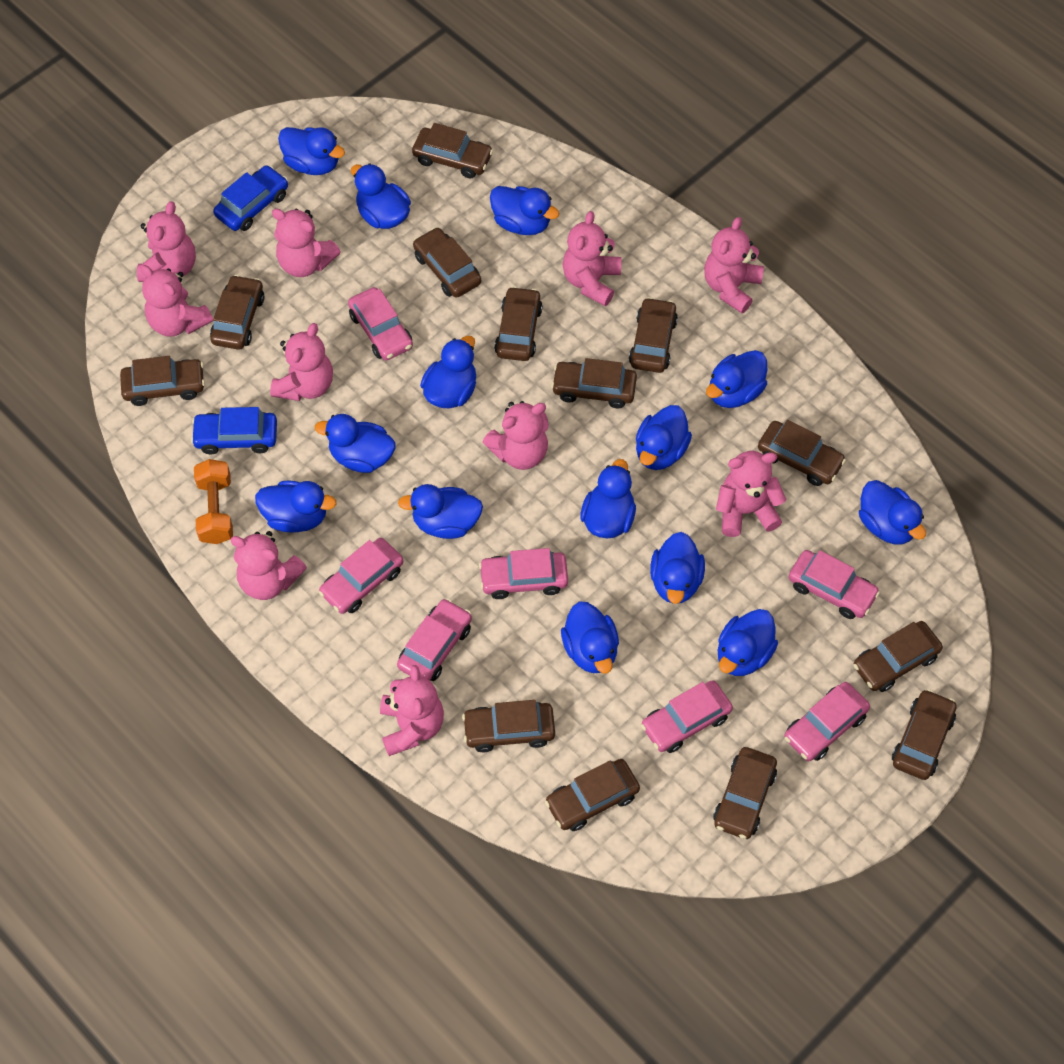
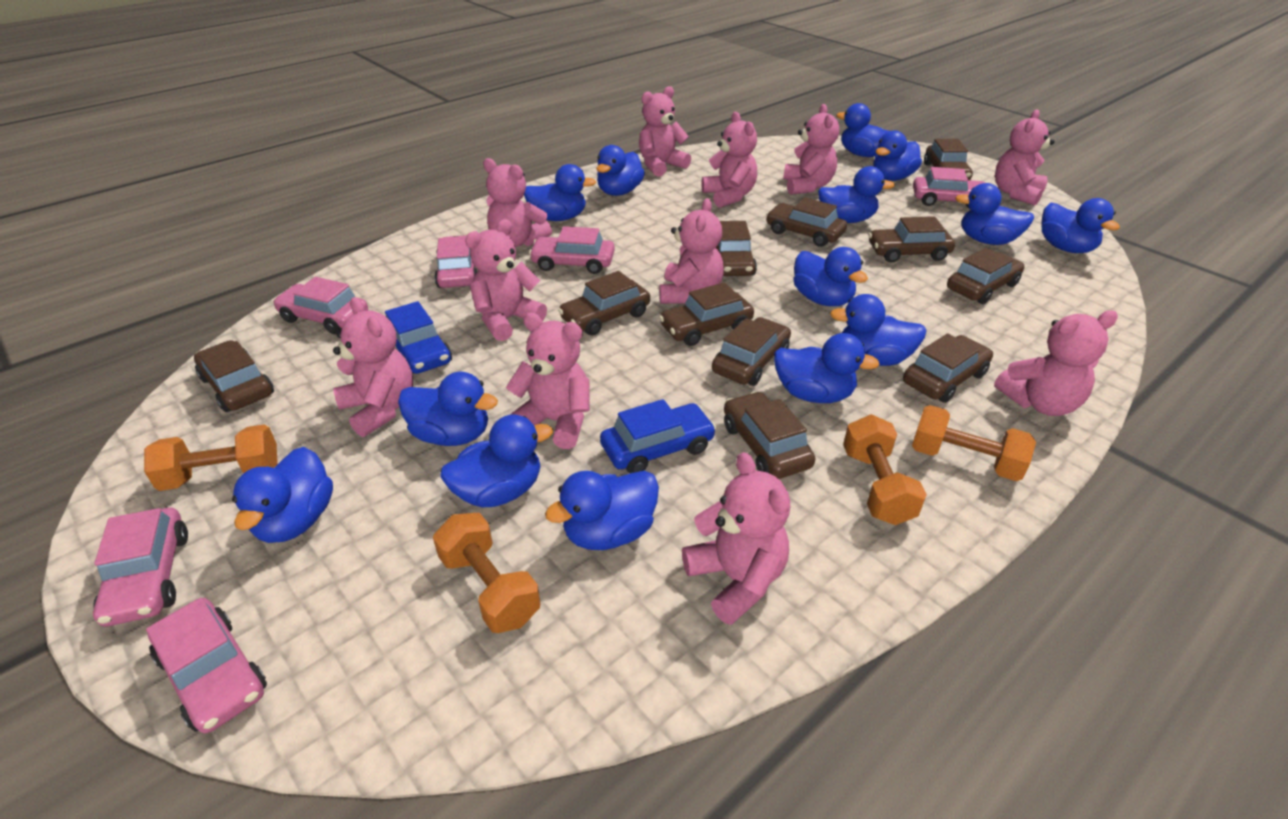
brown car: [120,356,205,406] [210,275,264,350] [412,123,493,179] [413,227,481,298] [462,700,555,752] [494,286,542,361] [545,759,640,831] [551,358,637,408] [629,297,678,373] [713,747,777,839] [758,420,846,486] [853,621,943,692] [892,689,957,780] = 13 -> [194,340,274,412] [558,271,650,335] [659,282,754,346] [712,317,791,386] [716,221,757,276] [724,391,815,479] [766,197,847,247] [868,216,955,263] [903,333,993,403] [924,139,973,180] [947,248,1024,304] = 11
orange dumbbell: [194,459,233,544] = 1 -> [144,424,278,491] [433,513,540,633] [843,415,927,525] [912,405,1036,481] = 4
pink car: [319,538,404,614] [348,287,413,361] [397,598,472,681] [479,548,568,599] [641,680,733,753] [784,682,870,761] [789,550,880,619] = 7 -> [93,508,188,626] [146,598,267,733] [273,277,368,334] [434,235,477,288] [529,226,615,274] [913,167,985,208] = 6
pink teddy bear: [137,201,196,282] [141,265,213,337] [230,531,307,600] [270,323,333,401] [272,209,340,277] [380,665,444,756] [483,401,549,470] [563,211,621,306] [704,217,764,313] [716,451,787,537] = 10 -> [333,297,413,437] [465,219,547,341] [483,158,552,247] [506,313,590,449] [639,86,691,177] [659,198,724,304] [682,452,790,625] [701,112,757,208] [783,104,839,195] [994,311,1118,416] [995,110,1054,206] = 11

